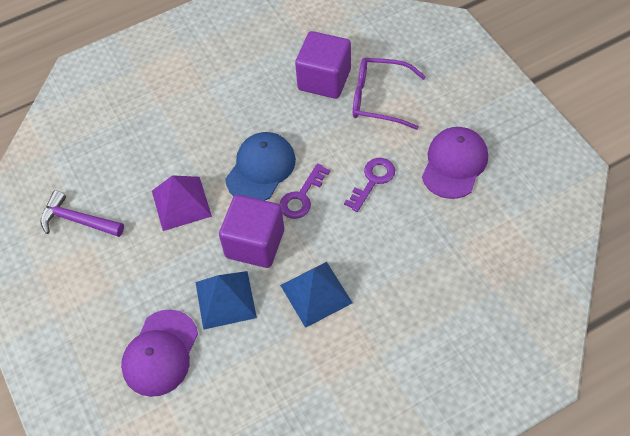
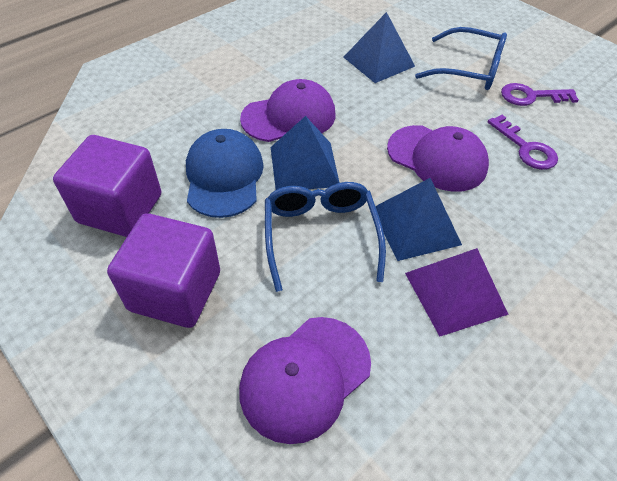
blue glasses: none = 0 -> [265,182,386,292] [415,27,507,90] = 2
blue pyramid: [196,271,257,330] [280,262,353,328] = 2 -> [271,116,340,190] [344,12,415,83] [375,178,462,261] = 3
purple cap: [121,309,198,397] [422,127,488,199] = 2 -> [239,317,371,444] [240,79,335,142] [387,125,489,192] = 3
purple glasses: [353,58,426,130] = 1 -> none = 0
purple hammer: [40,190,124,237] = 1 -> none = 0

